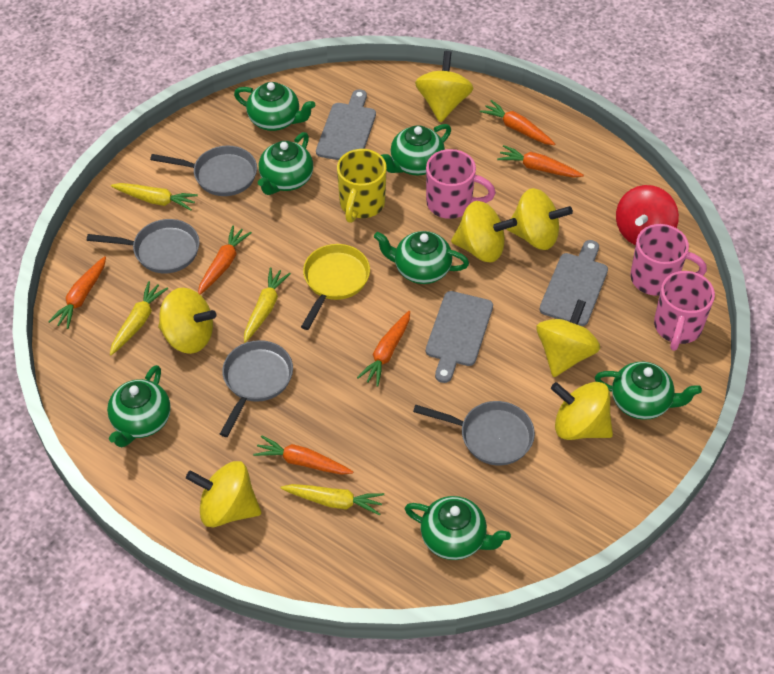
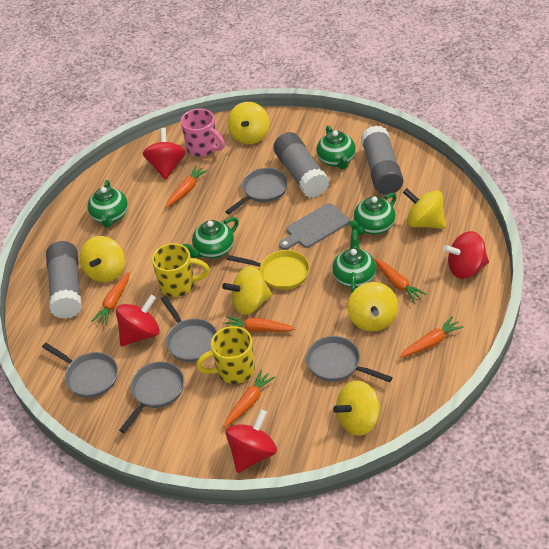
green teapot: [107,365,171,447] [234,82,315,131] [258,132,313,195] [374,231,469,284] [381,124,451,175] [404,496,511,560] [595,362,702,420] = 7 -> [87,180,128,228] [182,217,239,258] [316,126,356,169] [332,229,376,293] [349,193,397,235] = 5
grey cutting board: [316,89,376,160] [426,291,493,383] [539,240,608,326] = 3 -> [279,203,350,250] = 1
grey glue stick: none = 0 -> [46,241,82,319] [273,132,329,198] [361,125,403,195] = 3
grey pan: [87,219,200,273] [150,146,257,196] [220,340,293,437] [413,401,535,466] = 4 -> [42,343,118,398] [119,361,184,433] [161,296,217,362] [225,168,288,214] [306,336,393,382] = 5
pink mug: [426,149,496,219] [630,224,707,296] [654,271,715,351] = 3 -> [181,109,225,157] = 1
red spinning top: [616,185,679,245] = 1 -> [116,295,160,346] [143,128,186,180] [225,409,277,473] [443,231,489,279] = 4
yellow carrot: [110,281,168,355] [111,183,198,211] [244,268,291,343] [280,484,384,516] = 4 -> none = 0
yellow mug: [337,149,387,223] = 1 -> [152,243,210,297] [196,326,255,384] = 2
yellow spinning top: [158,288,216,354] [186,461,261,527] [415,51,473,123] [451,201,517,263] [506,188,573,250] [537,299,600,377] [551,382,613,440] = 7 -> [80,236,125,282] [222,266,273,315] [228,102,269,144] [333,380,381,436] [348,282,398,331] [403,188,446,229] = 6

